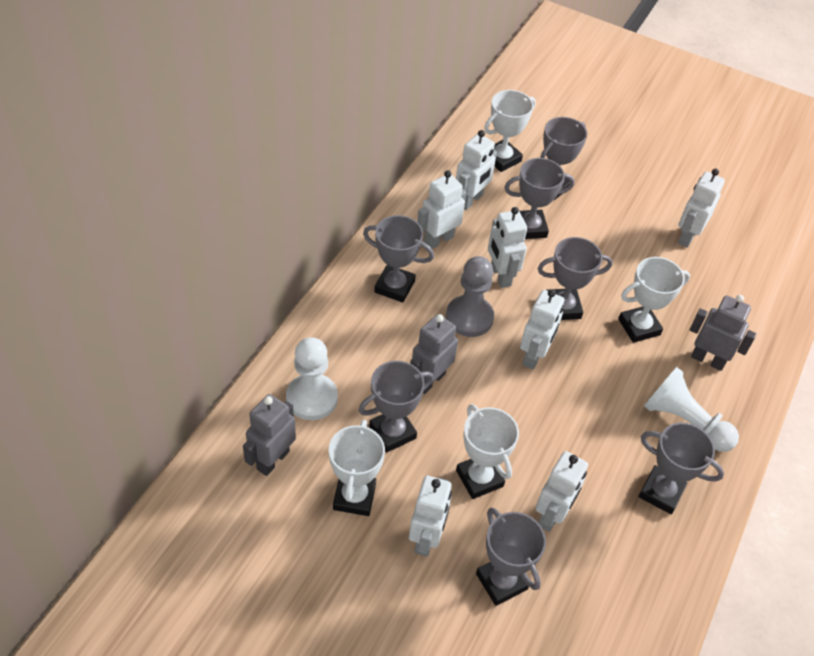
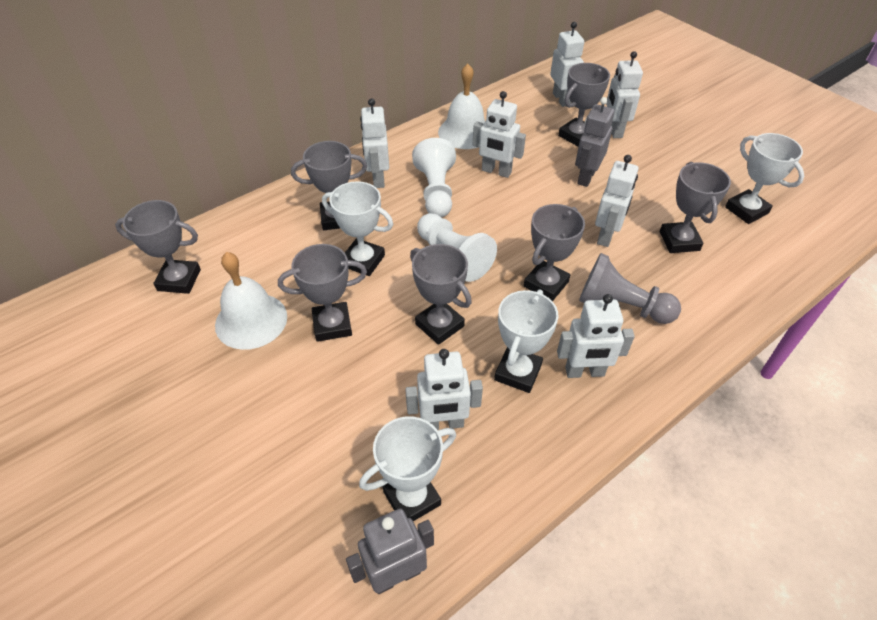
grey robot: [243,394,296,476] [410,314,458,394] [690,295,757,371] = 3 -> [346,508,434,594] [575,97,615,187] = 2
white bell: none = 0 -> [215,252,287,350] [438,64,485,149] = 2

